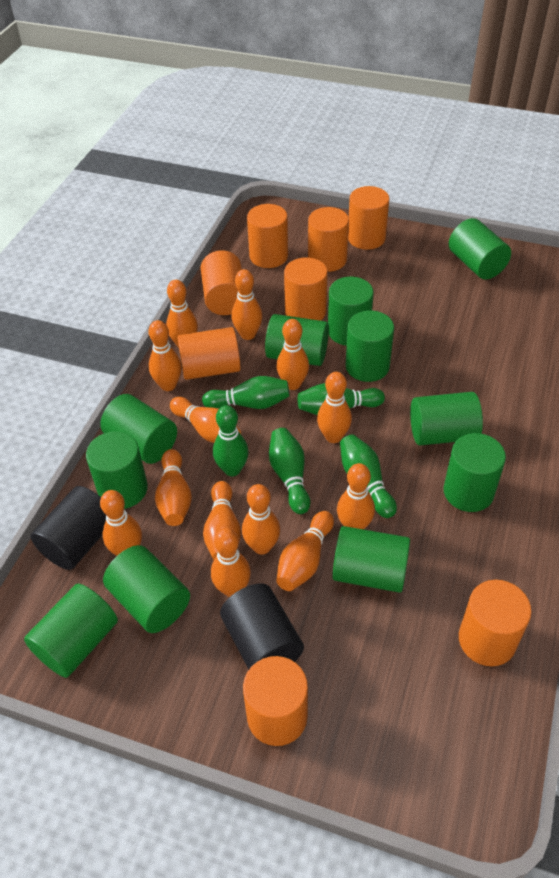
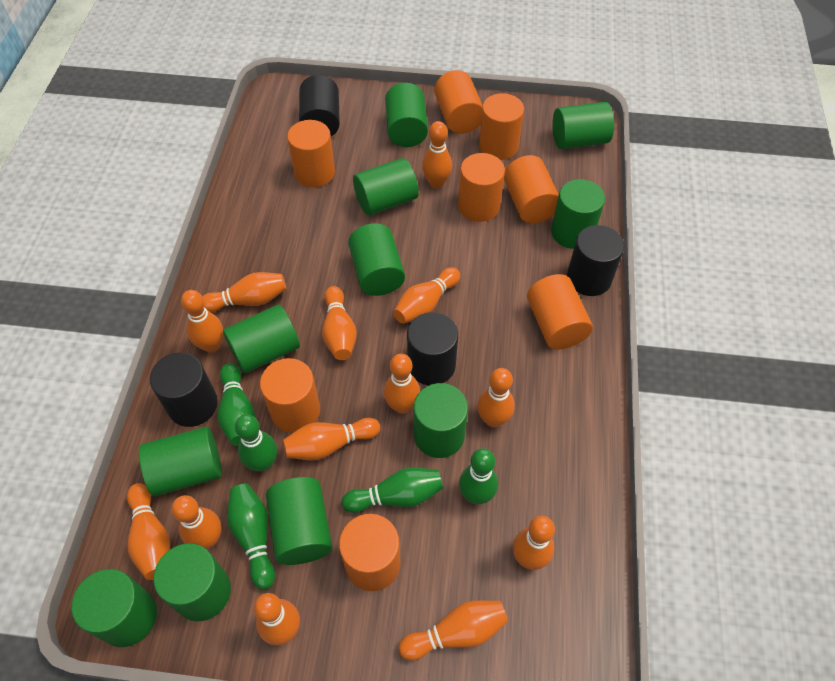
black cylinder: [30,486,106,570] [220,583,304,669] = 2 -> [150,353,218,427] [299,75,340,136] [407,312,458,385] [567,225,624,296] = 4

